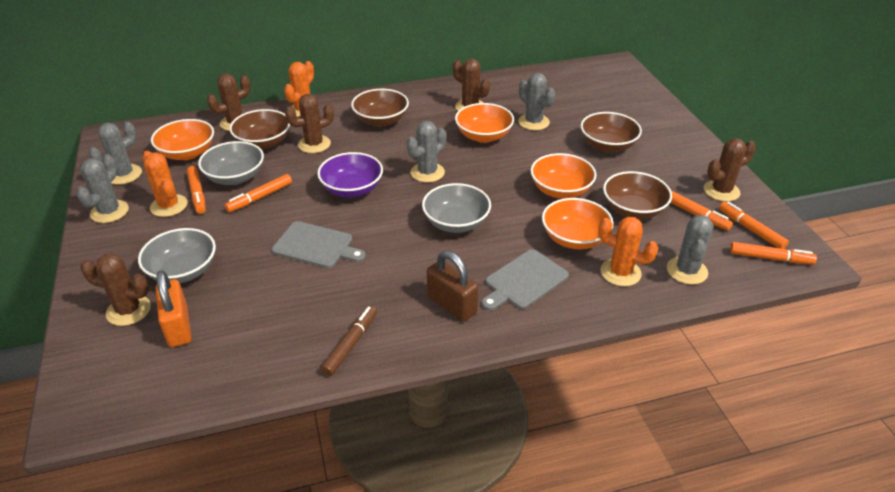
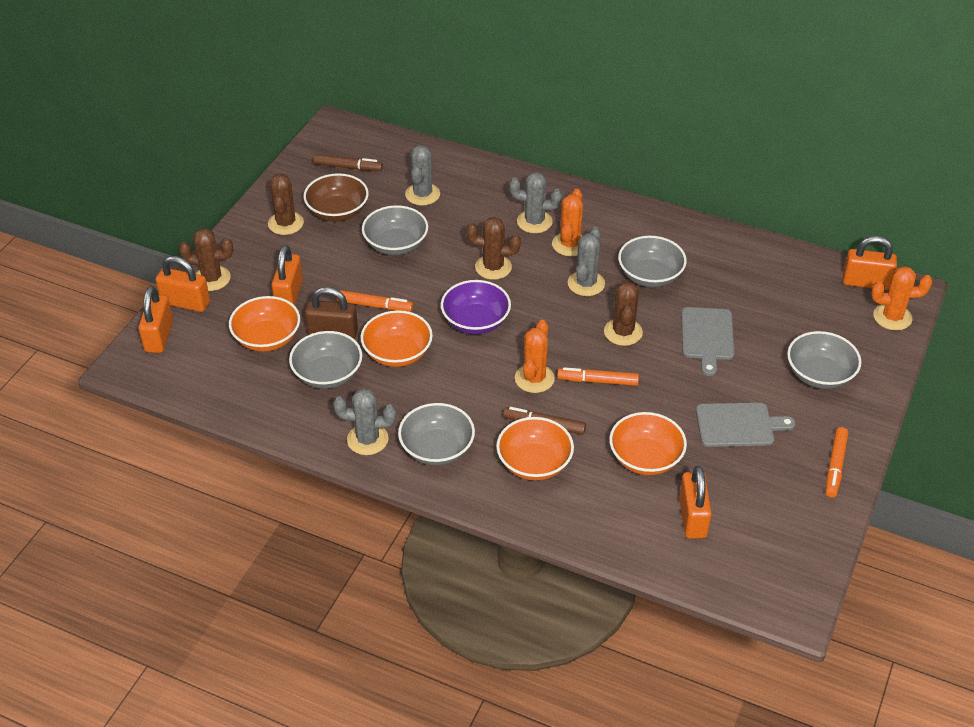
brown bowl: [229,109,290,150] [351,89,409,127] [580,112,642,152] [603,171,672,219] = 4 -> [304,173,369,221] = 1
brown cactus: [80,253,151,326] [207,74,251,131] [285,94,334,153] [453,58,490,111] [704,138,756,202] = 5 -> [179,228,233,291] [268,173,304,235] [466,217,521,280] [604,281,643,346] = 4
brown marker: [321,306,377,376] = 1 -> [313,154,383,171] [503,407,586,435] = 2
grey bowl: [138,228,216,283] [198,141,264,185] [422,183,491,233] = 3 -> [289,331,362,389] [362,205,428,255] [398,403,475,466] [618,236,687,287] [787,331,861,389] = 5
grey cactus: [76,154,129,223] [89,121,142,185] [407,121,447,183] [518,73,555,130] [667,215,714,285] = 5 -> [333,388,396,455] [405,145,440,206] [509,172,562,233] [568,227,605,296] = 4
orange marker: [187,166,206,214] [224,174,292,212] [670,191,733,231] [719,201,789,249] [730,242,817,264] = 5 -> [337,290,413,312] [557,367,639,386] [826,427,849,498] = 3
orange padlock: [155,270,192,347] = 1 -> [138,286,173,353] [156,256,210,312] [272,245,303,306] [679,466,712,539] [843,236,897,290] = 5

